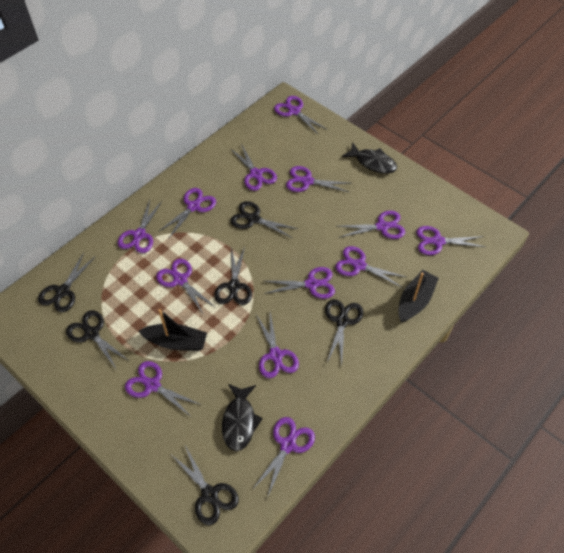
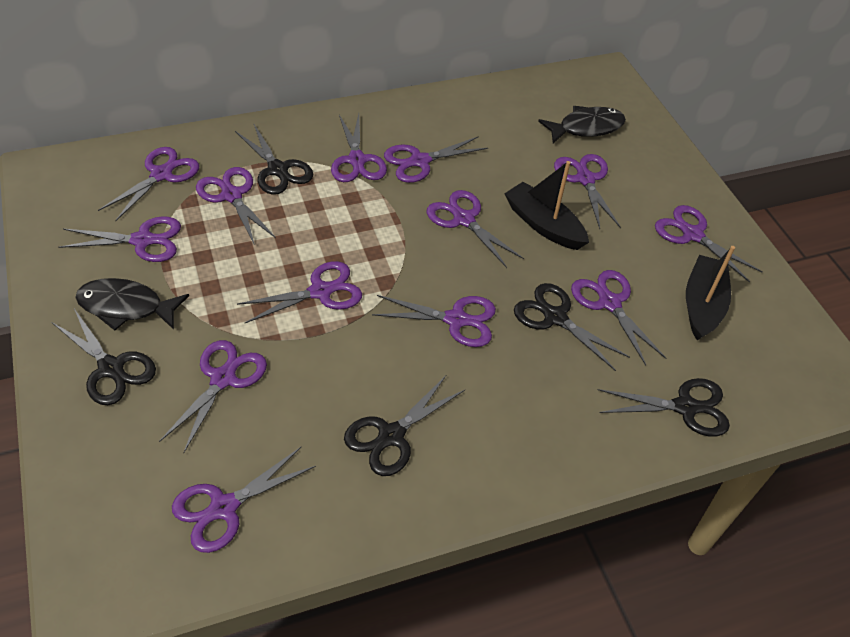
black scissors: [38,253,96,312] [66,310,128,370] [173,446,239,525] [214,247,252,305] [230,201,298,238] [325,299,363,365] = 6 -> [52,309,156,405] [235,124,314,195] [344,376,465,476] [514,283,630,371] [597,378,730,437] = 5

